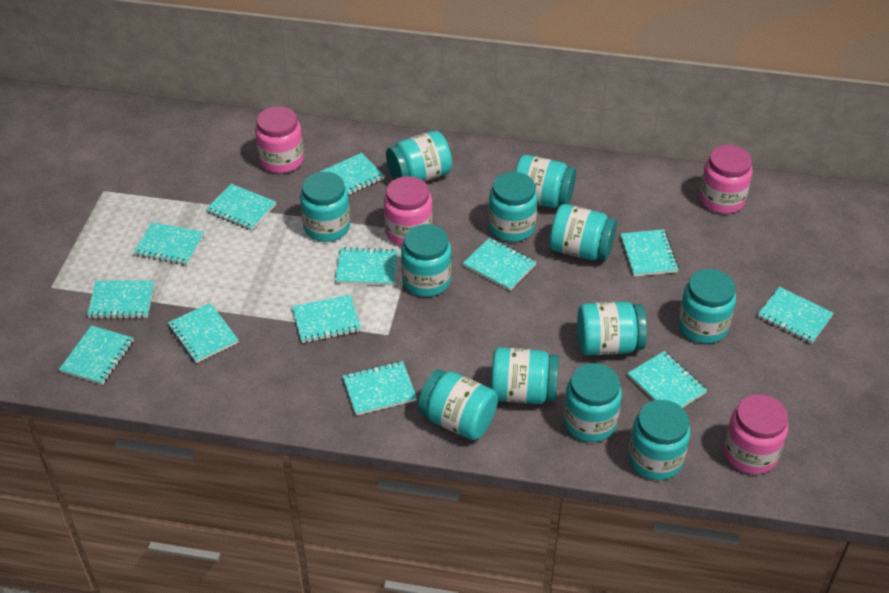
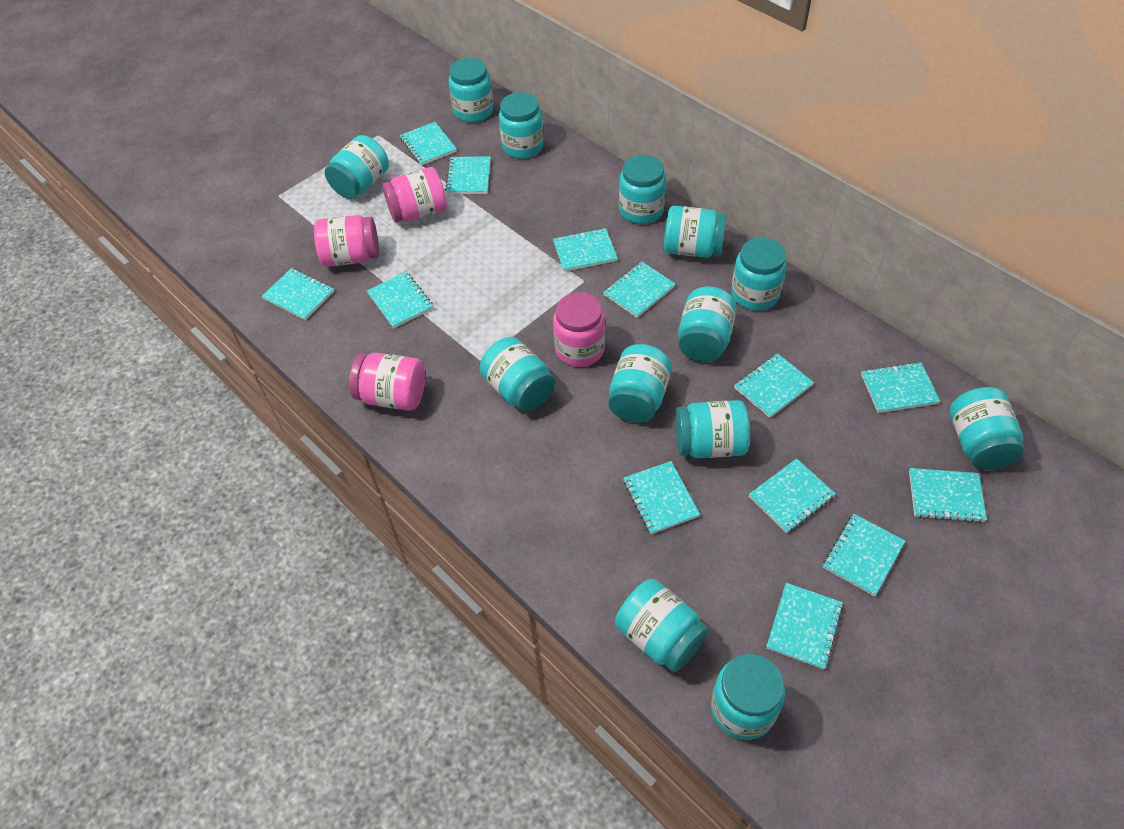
turquoise jar: [300,172,350,242] [386,131,452,182] [401,224,452,297] [418,369,498,440] [488,172,538,242] [491,347,559,404] [515,155,576,208] [549,204,617,260] [563,363,622,442] [577,301,647,355] [628,400,690,480] [678,269,736,344] = 12 -> [325,135,389,199] [449,58,493,122] [480,337,555,412] [499,92,544,159] [608,344,672,423] [615,579,709,672] [619,155,666,224] [664,206,727,258] [675,400,750,458] [678,287,737,362] [711,654,785,740] [731,237,787,311] [950,387,1024,470] = 13

